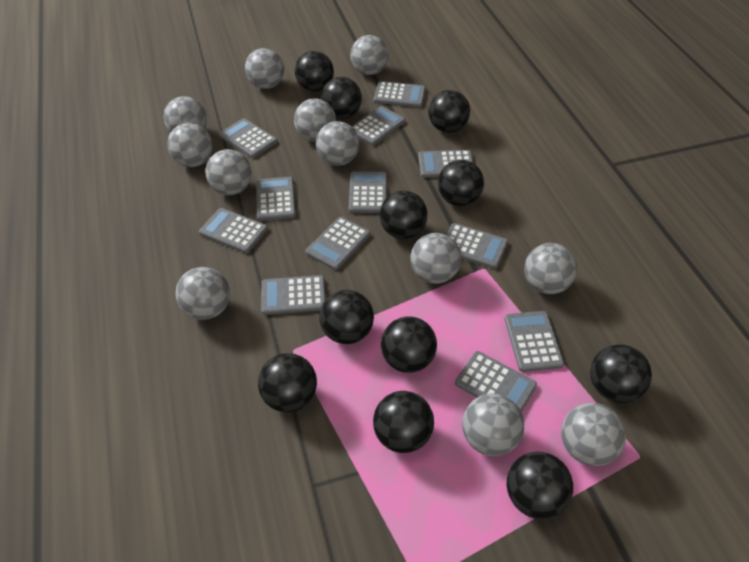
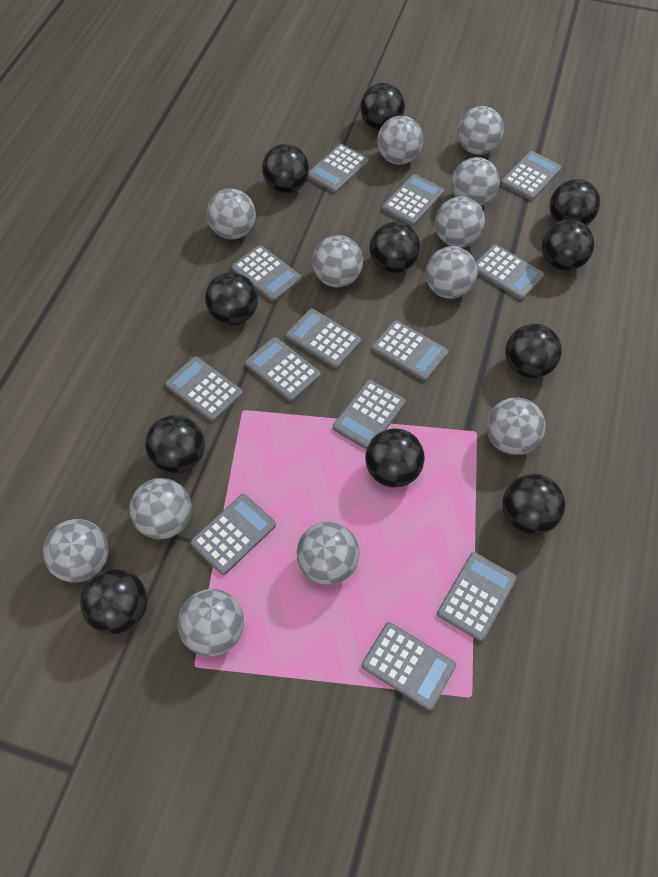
grey calculator: [199,208,268,253] [219,118,278,158] [256,177,296,221] [261,275,326,315] [306,217,370,270] [349,172,387,213] [351,106,405,145] [374,81,426,107] [418,150,473,178] [446,223,508,269] [455,351,537,412] [505,311,564,372] = 12 -> [165,356,243,422] [190,494,276,575] [232,245,302,301] [245,337,321,401] [286,309,361,368] [308,144,369,193] [333,380,406,450] [362,622,456,710] [372,320,448,381] [382,174,444,226] [437,552,517,641] [476,244,544,300] [501,151,562,200] = 13

